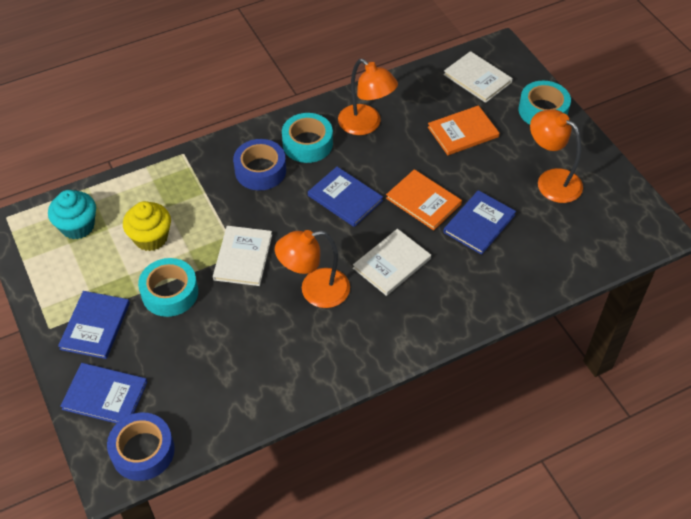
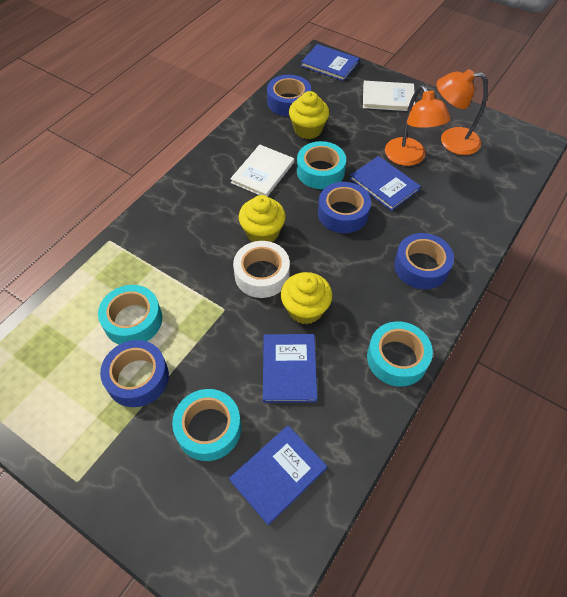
blue tape: [107,413,175,481] [233,139,286,191] = 2 -> [100,340,169,407] [267,75,311,117] [318,182,371,233] [394,233,454,289] = 4
orange book: [386,169,462,230] [428,105,500,155] = 2 -> none = 0
orange lamp: [275,230,350,308] [338,59,398,135] [530,109,583,203] = 3 -> [385,85,451,166] [437,69,488,155] = 2
turquoise cupcake: [48,190,96,239] = 1 -> none = 0
turquoise tape: [138,258,198,317] [282,113,333,163] [519,81,571,125] = 3 -> [98,285,162,345] [172,389,241,461] [297,141,346,189] [367,321,433,387] = 4
white book: [213,226,272,286] [353,229,431,296] [444,51,513,103] = 3 -> [230,144,294,197] [363,81,415,111] = 2
white tape: none = 0 -> [233,241,290,298] = 1
yellow cupcake: [123,201,171,251] = 1 -> [239,195,286,242] [281,272,333,324] [289,91,329,139] = 3

